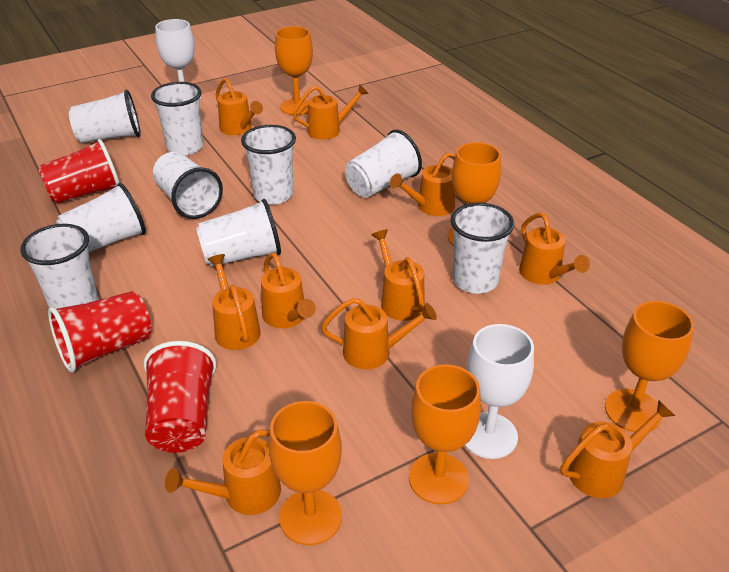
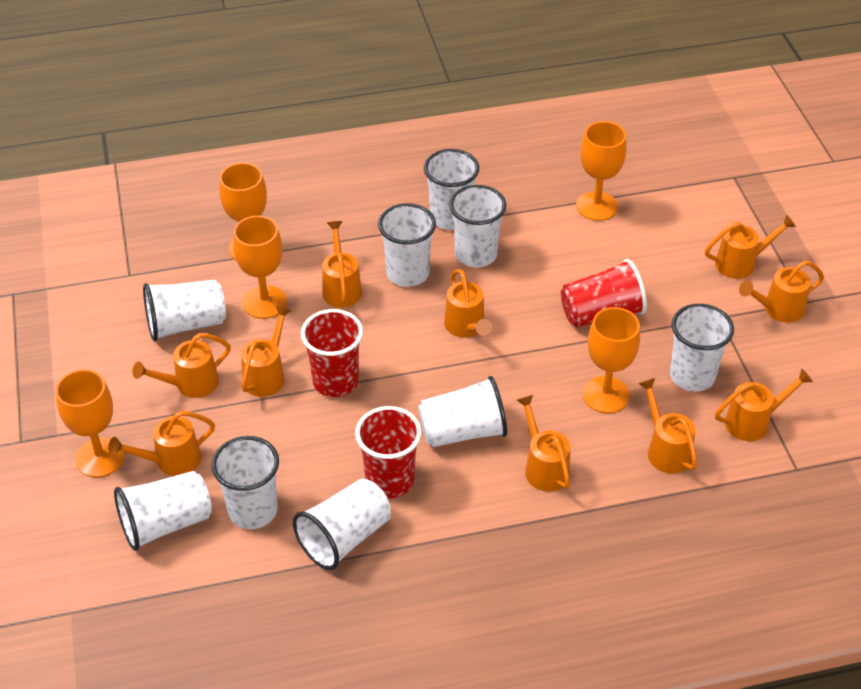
white goblet: [155,19,201,100] [464,324,534,459] = 2 -> none = 0

